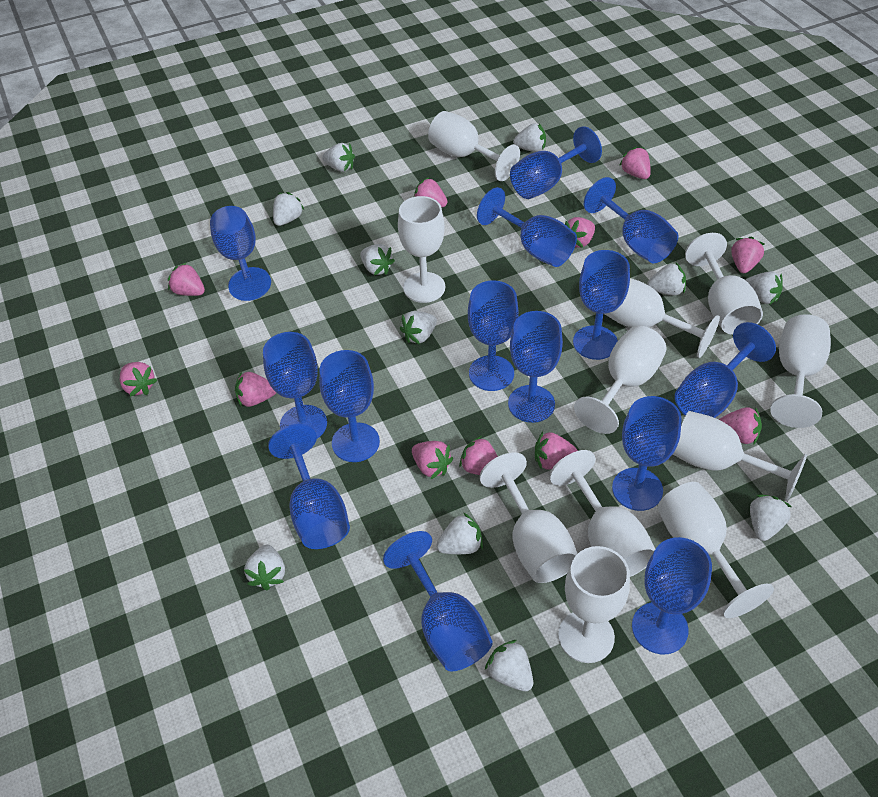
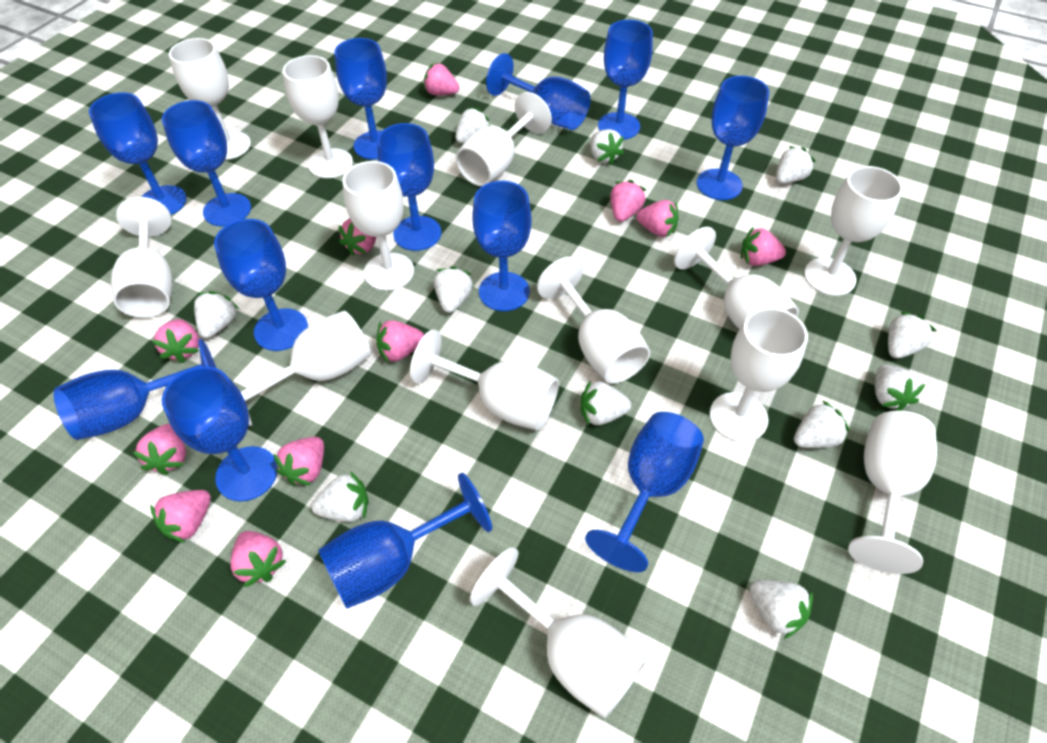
blue goblet: [210,206,271,301] [263,332,327,438] [268,424,350,549] [319,350,380,462] [383,531,493,672] [468,281,519,391] [477,187,577,267] [508,311,563,423] [510,126,602,199] [573,250,630,360] [584,177,678,263] [612,396,682,511] [632,537,712,654] [675,322,776,418] = 14 -> [54,339,216,440] [89,92,187,215] [162,100,251,226] [162,366,278,501] [214,219,308,351] [318,473,492,609] [334,38,387,160] [377,123,441,251] [472,181,532,311] [486,53,591,130] [585,412,704,572] [598,19,653,140] [697,76,769,200] = 13
white goblet: [398,196,445,303] [428,111,520,181] [479,453,578,583] [549,450,655,577] [558,546,630,663] [574,326,666,434] [605,278,720,358] [657,482,774,618] [673,411,807,502] [685,233,763,335] [770,314,831,428] = 11 -> [111,197,173,318] [169,38,251,160] [241,311,371,426] [283,55,353,178] [342,161,414,291] [410,329,559,431] [456,92,552,186] [470,547,647,718] [537,257,650,384] [674,227,799,329] [710,307,808,442] [804,166,903,296] [848,411,937,574] = 13

